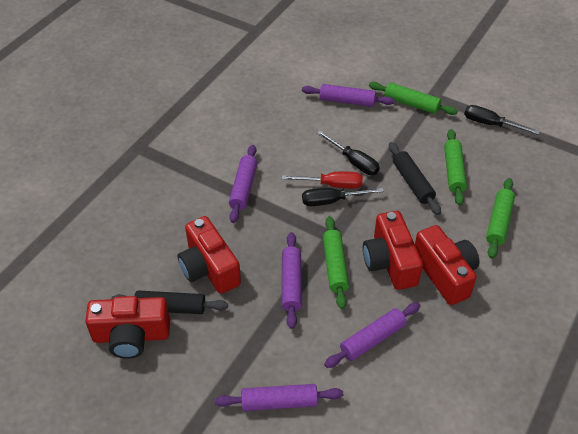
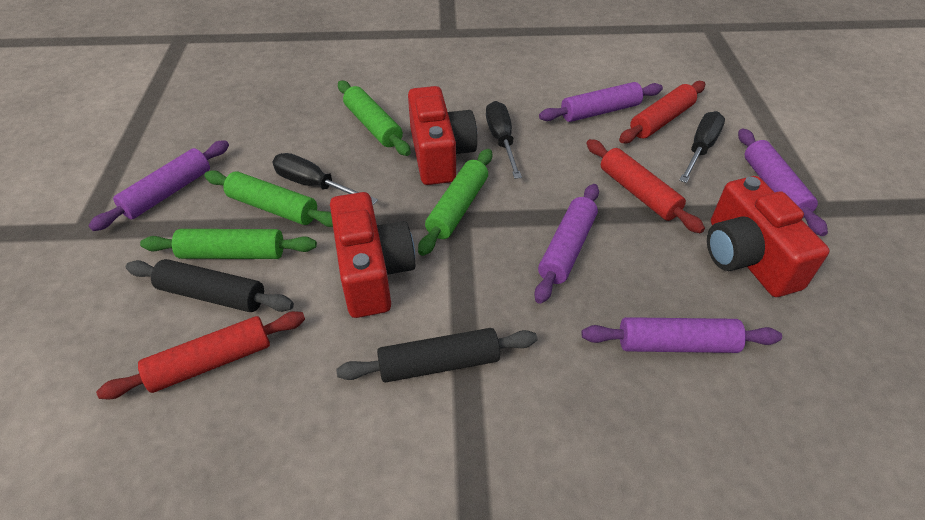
red camera: [85,296,170,359] [178,216,241,294] [363,211,423,290] [415,225,480,305] = 4 -> [330,192,415,318] [408,86,477,185] [707,176,830,297] = 3
red rolling pin: none = 0 -> [96,311,305,399] [586,139,705,233] [619,81,705,143] = 3
red screwdriver: [282,172,363,189] = 1 -> none = 0

